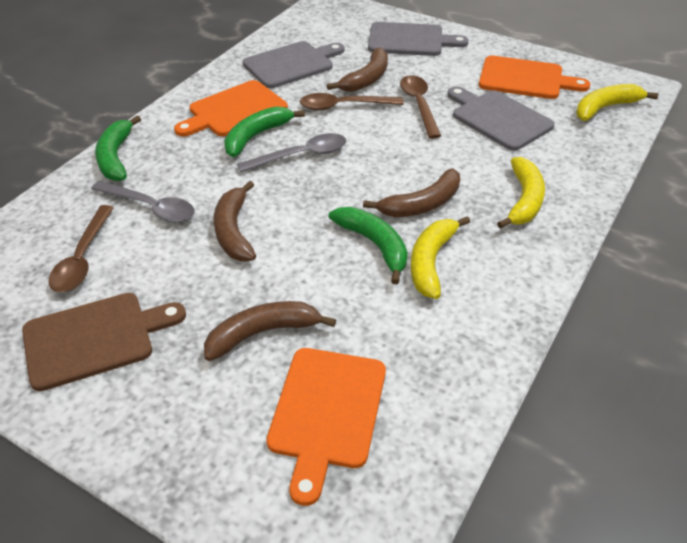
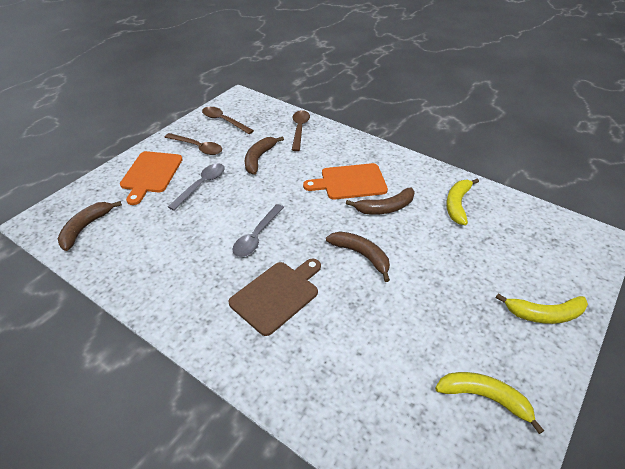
green banana: [95,115,141,181] [224,106,305,157] [329,207,408,284] = 3 -> none = 0
grey cutting board: [243,41,344,88] [368,22,469,56] [447,86,554,151] = 3 -> none = 0
orange cutting board: [174,80,288,137] [266,348,386,506] [479,56,590,99] = 3 -> [120,151,183,205] [303,163,388,200] = 2

